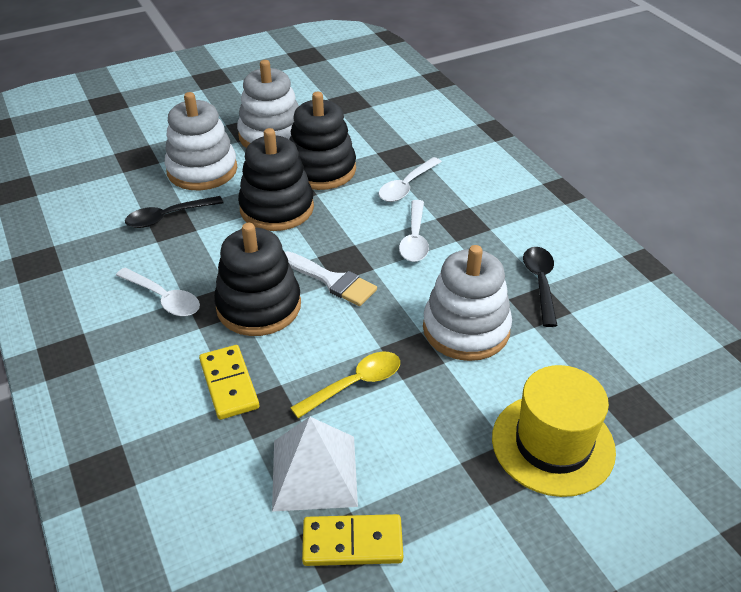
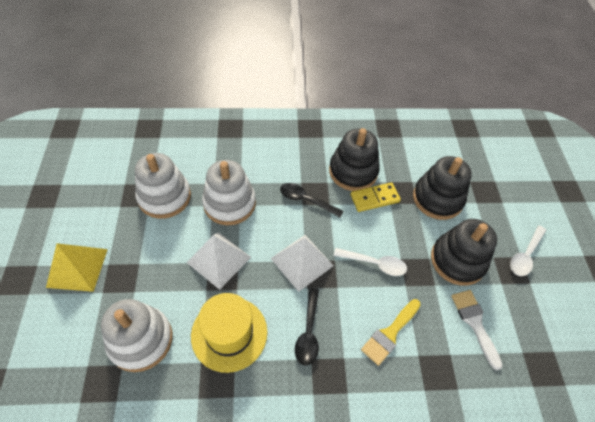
white pyramid: [272,417,358,512] = 1 -> [186,232,251,290] [270,235,334,292] = 2
white spoon: [116,268,200,316] [379,157,442,202] [399,200,429,262] = 3 -> [333,248,407,276] [510,225,546,276] = 2
yellow brush: none = 0 -> [361,299,421,366] = 1
yellow domino: [199,345,259,420] [302,514,403,566] = 2 -> [350,183,401,212] = 1
yellow pyramid: none = 0 -> [46,243,108,292] = 1
yellow spoon: [290,352,400,418] = 1 -> none = 0

